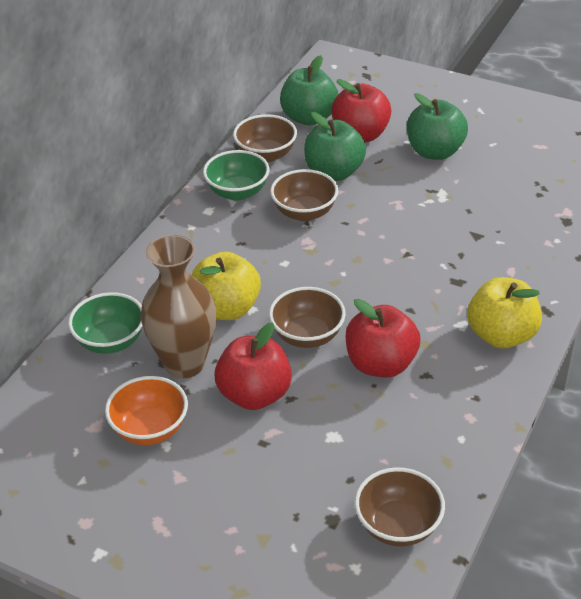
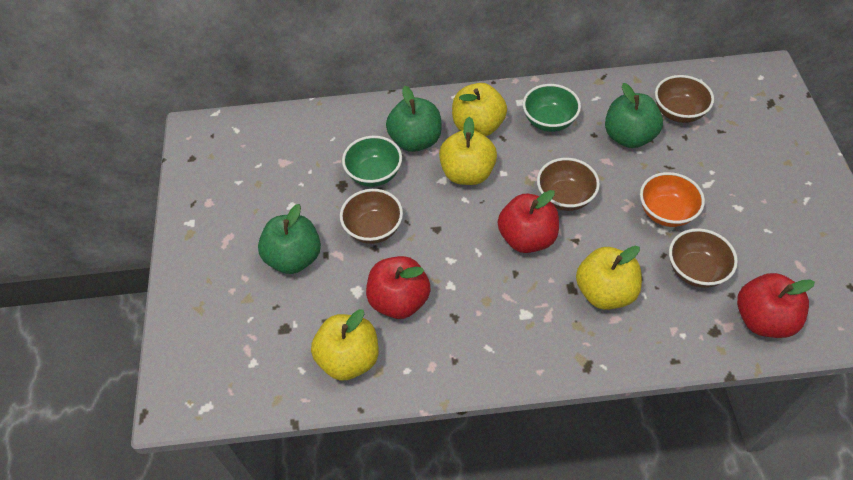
brown vase: [141,235,216,378] = 1 -> none = 0
yellow apple: [191,251,261,320] [467,277,542,348] = 2 -> [311,309,378,381] [439,117,497,185] [452,83,507,136] [576,246,642,310] = 4

